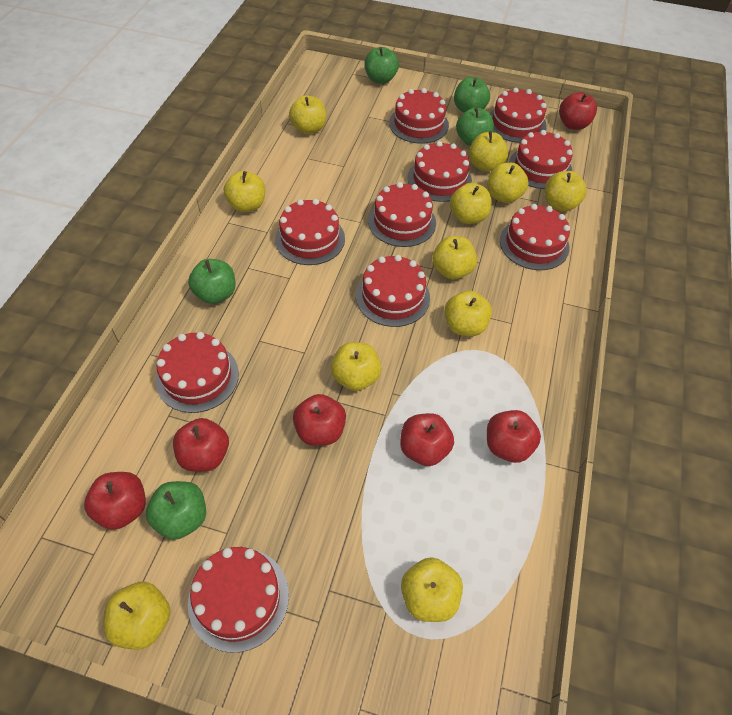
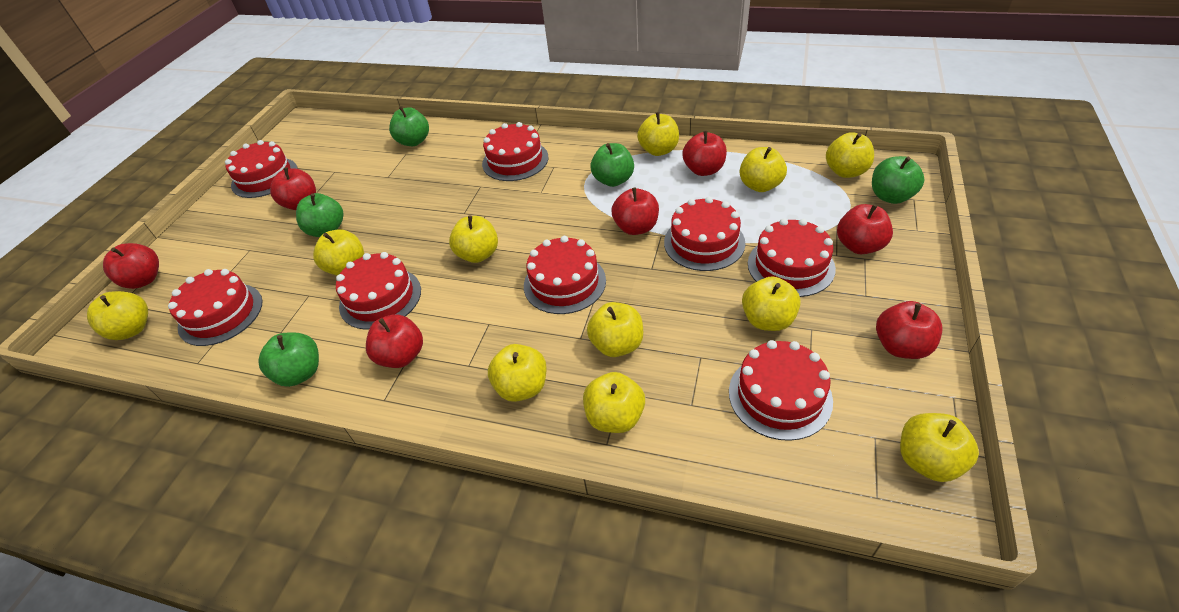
red apple: [84,472,146,530] [173,418,229,472] [293,394,346,446] [400,413,454,466] [487,410,541,463] [559,92,597,130] = 6 -> [103,243,159,289] [270,167,316,210] [366,314,423,368] [612,188,659,235] [682,131,727,176] [837,204,893,254] [876,301,943,359] = 7
red cake: [156,332,239,413] [188,547,289,653] [275,199,345,265] [356,255,430,327] [368,182,436,247] [389,88,449,144] [407,141,472,202] [490,88,547,143] [500,204,570,270] [509,130,573,189] = 10 -> [168,269,263,346] [225,140,298,198] [336,252,421,330] [482,122,549,181] [524,236,606,314] [664,197,745,271] [729,340,833,441] [748,218,836,297] = 8

